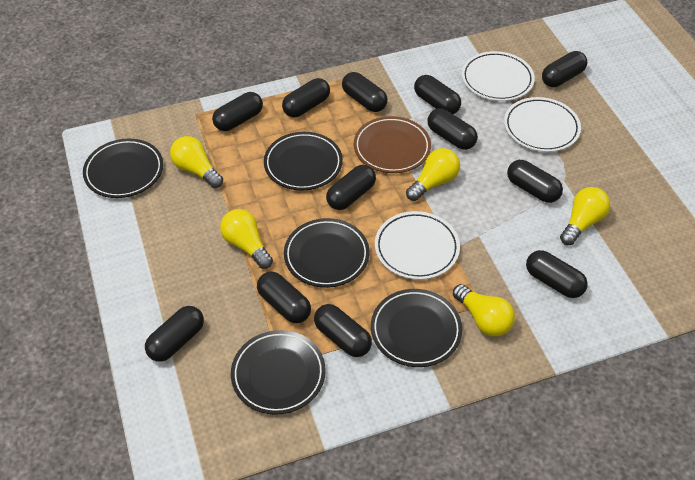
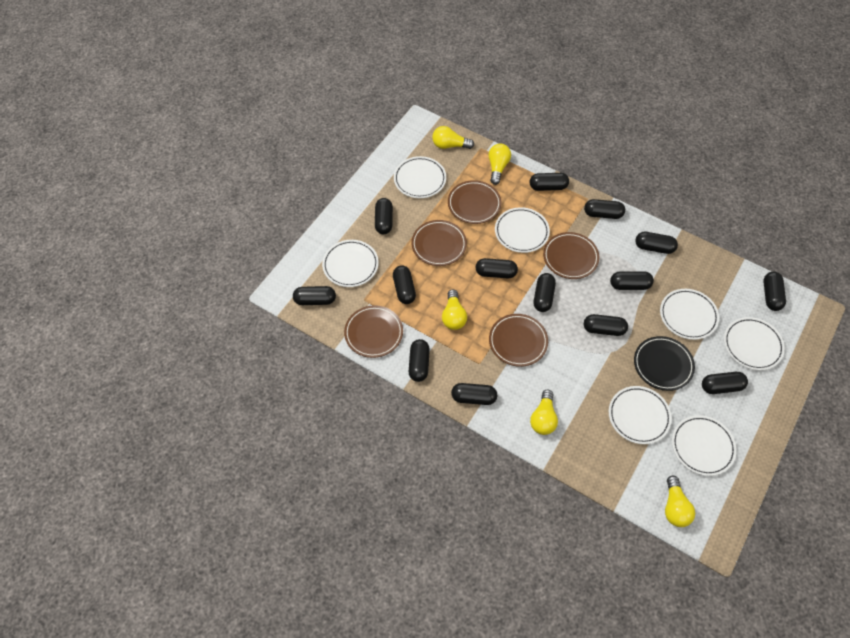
black capsule: [145,306,204,362] [212,92,263,131] [257,272,311,323] [282,78,330,117] [314,304,372,357] [326,165,376,210] [342,72,388,112] [414,75,461,114] [427,108,478,150] [507,160,563,203] [526,250,588,298] [542,51,588,87] = 12 -> [293,286,336,305] [375,198,393,234] [393,265,416,304] [409,339,430,382] [451,383,497,405] [476,258,518,278] [530,173,569,191] [534,273,556,312] [584,199,625,219] [584,314,628,336] [610,271,654,290] [635,232,678,254] [702,372,748,394] [763,272,786,311] = 14
black plate: [83,138,163,198] [231,330,326,415] [264,132,343,190] [284,218,370,288] [371,289,462,367] = 5 -> [634,336,695,391] = 1
brown plate: [354,116,431,173] = 1 -> [344,305,403,358] [411,220,467,266] [448,180,501,224] [489,314,548,367] [543,232,599,279] = 5
white plate: [375,211,460,280] [462,51,535,101] [504,97,581,152] = 3 -> [322,240,379,287] [394,156,446,198] [495,207,550,253] [609,386,672,444] [660,289,719,340] [672,415,737,476] [724,317,785,370] = 7

